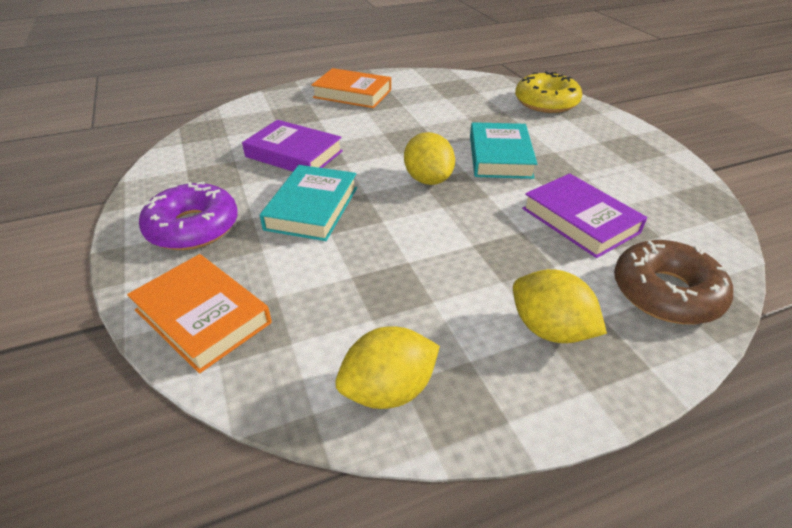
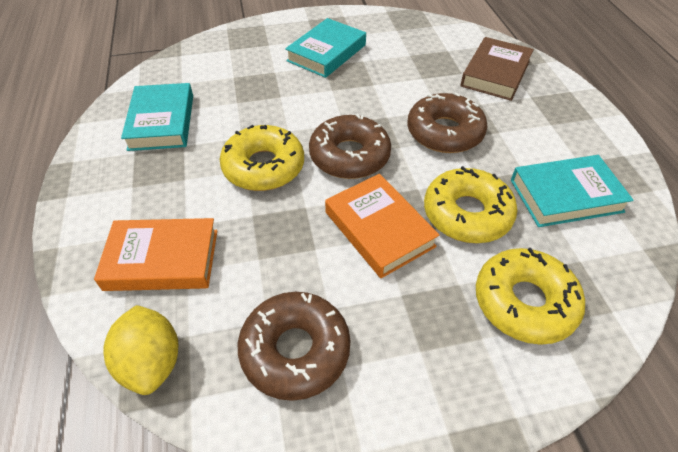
brown book: none = 0 -> [461,37,534,101] = 1
brown donut: [614,240,733,324] = 1 -> [238,292,351,401] [309,114,391,179] [407,92,487,153] = 3
purple book: [242,120,343,171] [522,173,647,258] = 2 -> none = 0
purple donut: [139,182,238,250] = 1 -> none = 0
turquoise book: [260,165,357,241] [470,122,537,179] = 2 -> [121,83,193,151] [285,18,366,78] [511,155,634,227] = 3
yellow donut: [515,71,582,113] = 1 -> [220,125,304,191] [424,166,518,243] [476,248,585,345] = 3
yellow lemon: [335,326,440,409] [404,132,455,185] [513,269,607,343] = 3 -> [103,305,178,395] = 1

